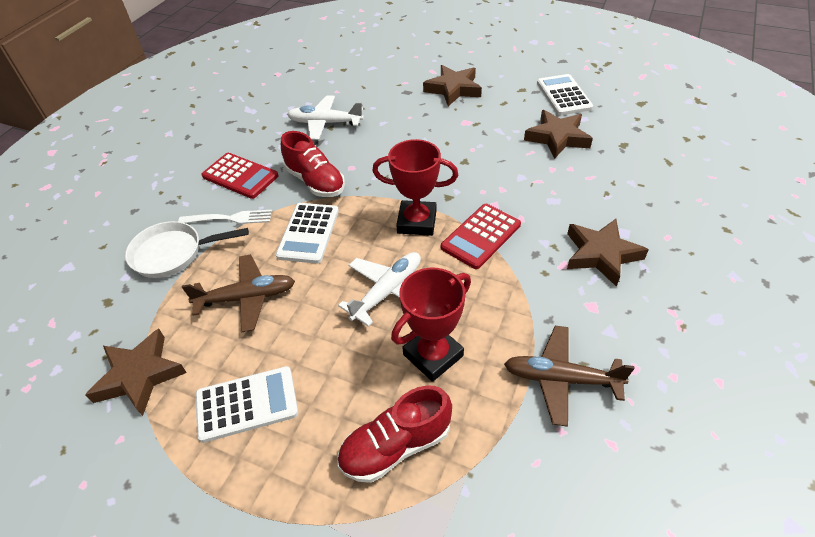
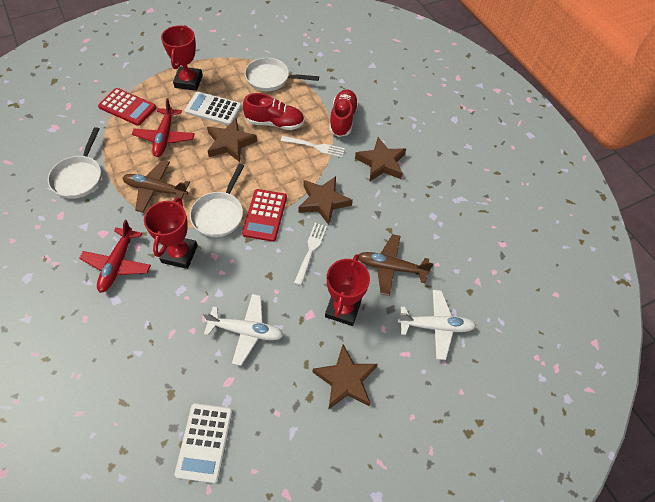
red plane: none = 0 -> [79,220,151,293] [132,98,195,157] = 2
red trophy: [372,139,458,236] [391,268,471,382] = 2 -> [144,197,198,269] [161,25,203,91] [325,254,370,326] = 3
white calculator: [195,366,298,443] [276,203,339,264] [537,74,593,115] = 3 -> [175,403,233,483] [185,92,242,125] = 2
white fork: [178,210,272,224] = 1 -> [281,136,345,158] [294,223,327,285] = 2
white pan: [125,221,249,278] = 1 -> [48,127,101,199] [190,164,244,237] [245,58,319,91] = 3

